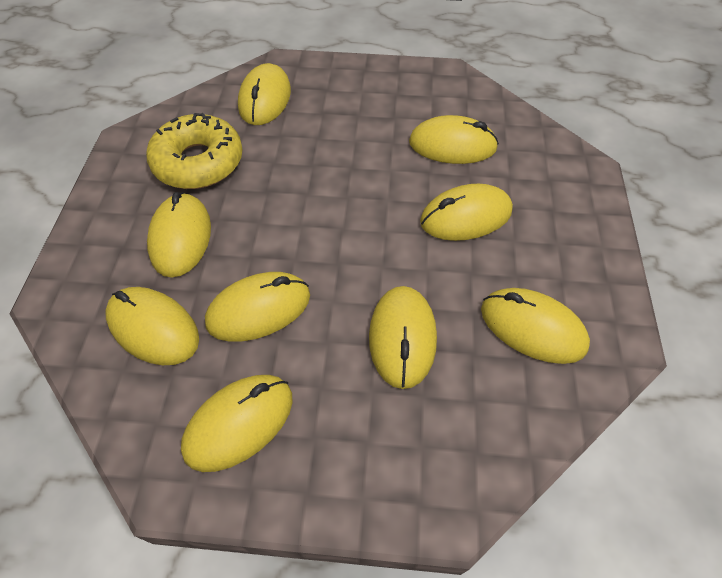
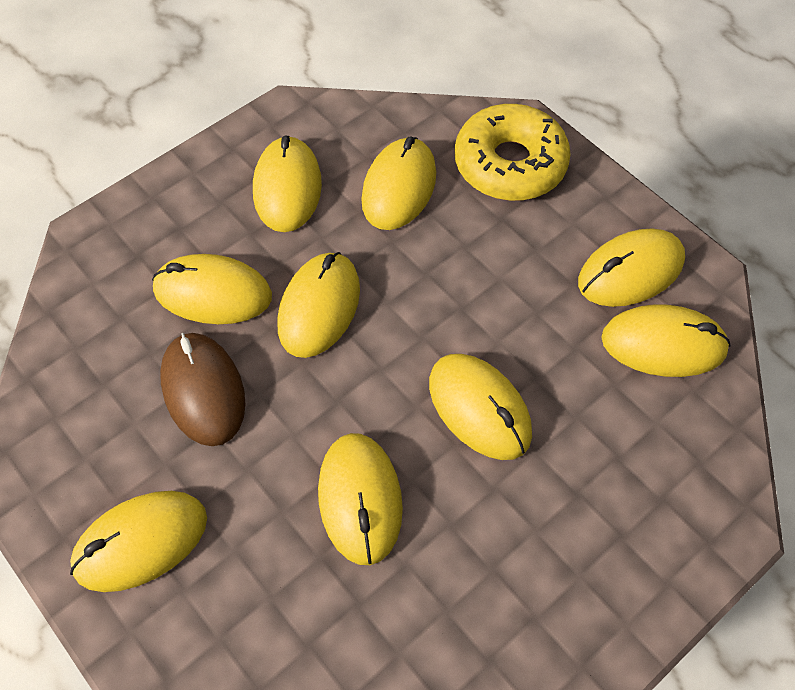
brown mouse: none = 0 -> [160,333,246,446] = 1

